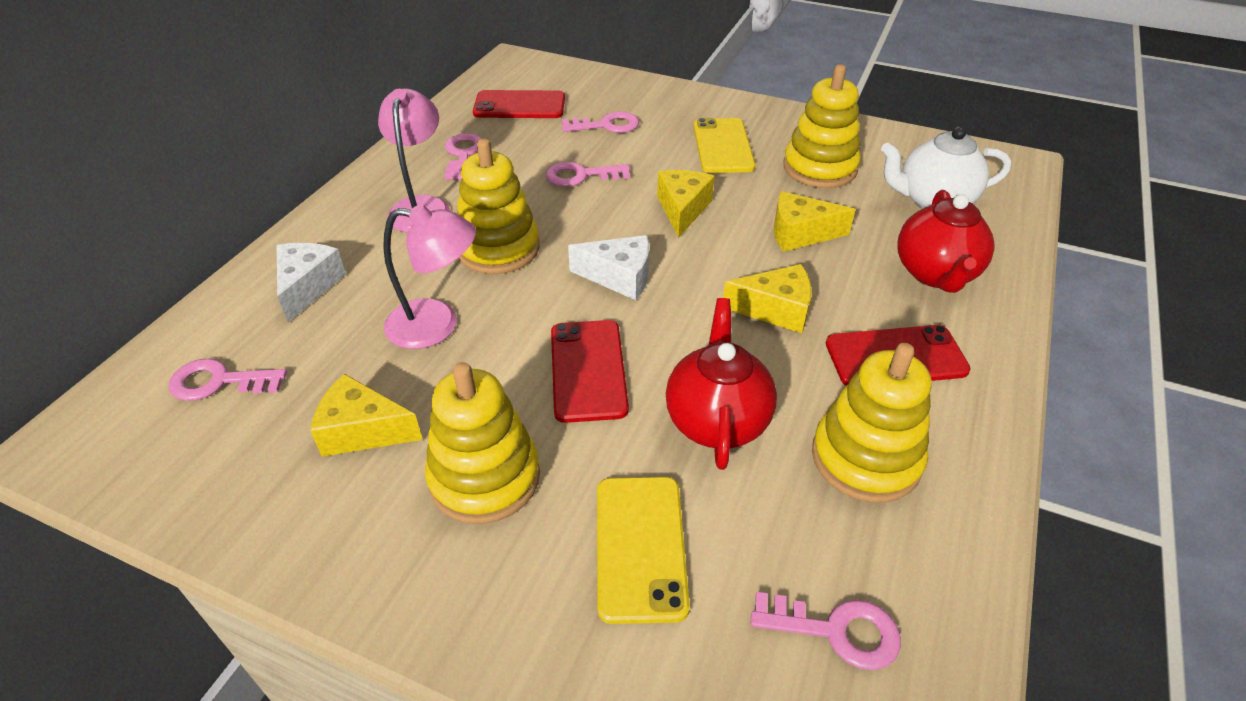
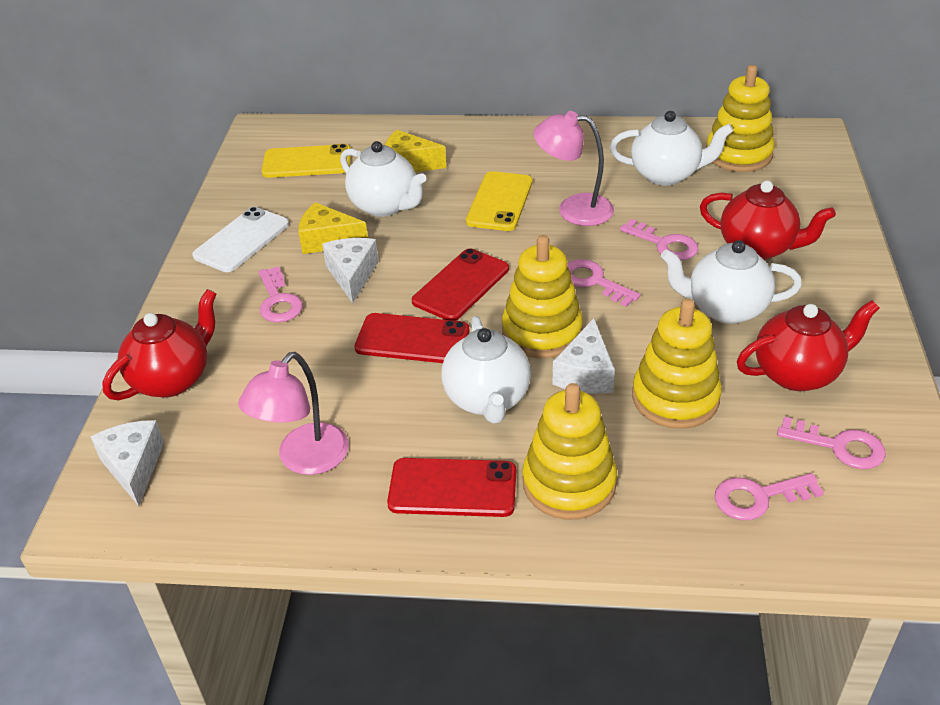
red teapot: [666,298,777,470] [898,190,995,293] = 2 -> [102,289,216,400] [700,180,836,260] [737,300,879,391] = 3
white cheese: [277,243,346,322] [568,235,649,300] = 2 -> [91,420,164,506] [322,238,378,303] [553,318,615,394] = 3
white phone: none = 0 -> [192,207,289,272] = 1
white teapot: [881,126,1012,209] = 1 -> [340,141,426,217] [441,316,531,424] [610,111,733,186] [661,240,802,324] = 4
yellow cheese: [311,374,423,457] [657,170,714,238] [723,264,812,333] [774,191,856,252] = 4 -> [298,202,368,254] [385,130,446,172] = 2

